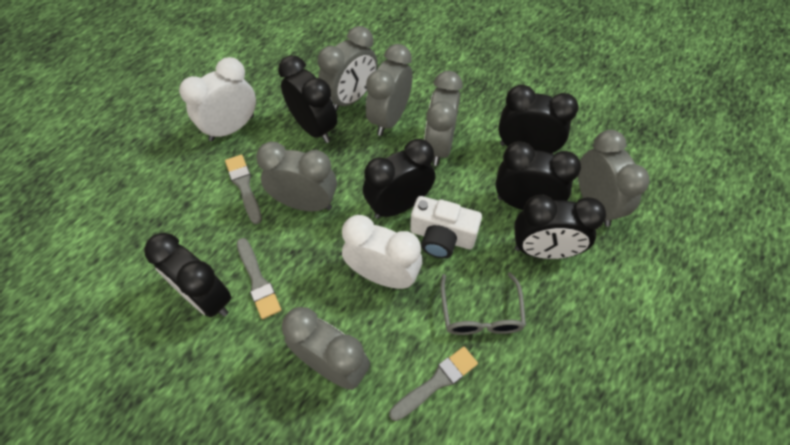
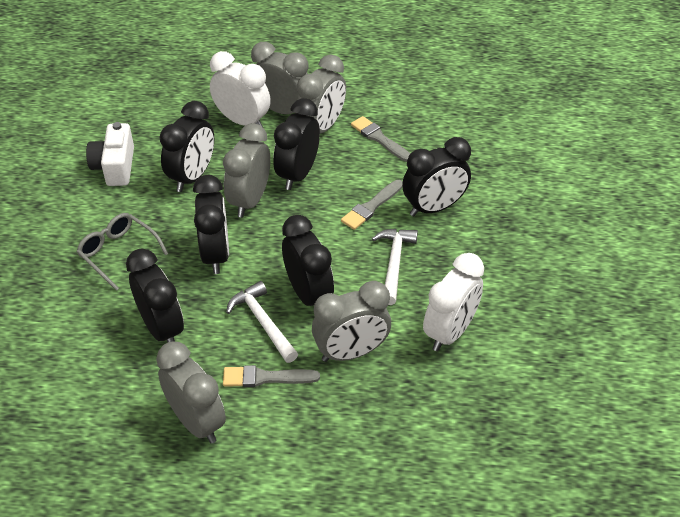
grey clock: [256,142,337,211] [282,307,370,390] [318,26,377,112] [366,44,412,136] [424,71,463,166] [578,130,650,227] = 6 -> [156,342,226,444] [223,123,270,218] [251,42,308,114] [297,55,346,134] [312,281,391,362] = 5
white hammer: none = 0 -> [226,281,298,363] [372,229,418,305] = 2

